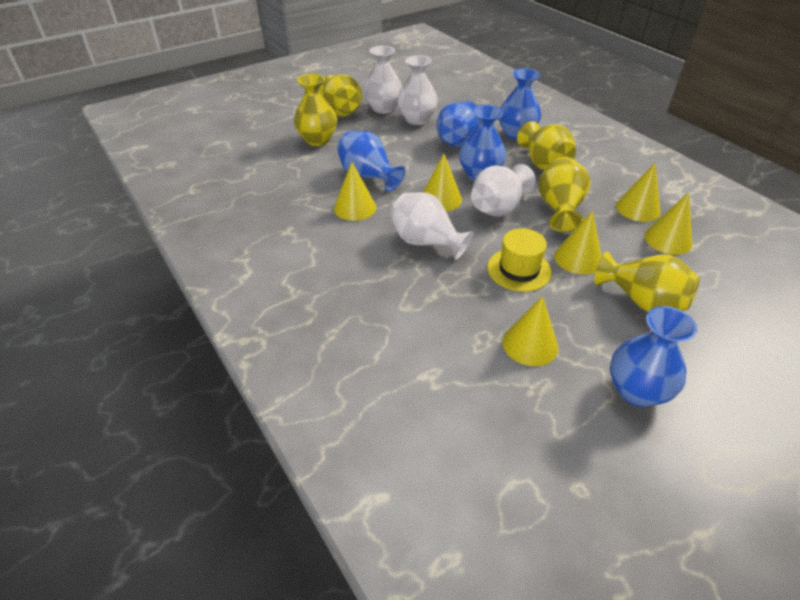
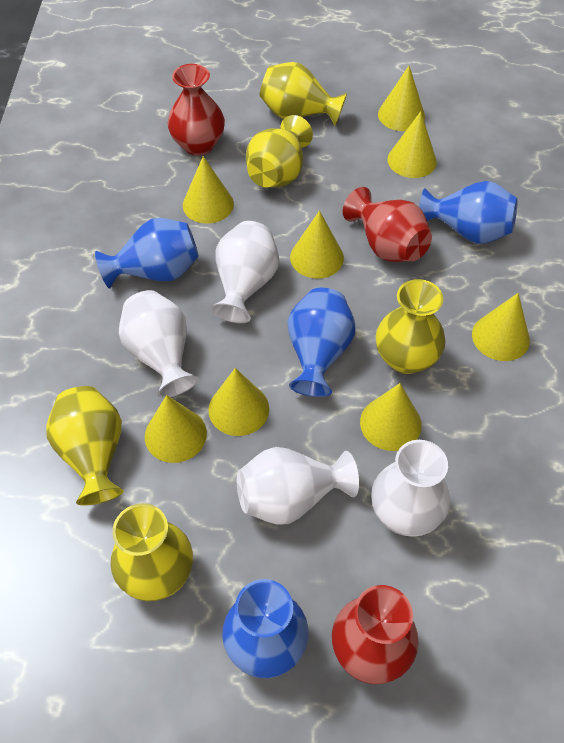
blue vase: [337,131,405,192] [436,101,479,147] [459,105,506,181] [499,68,541,140] [610,306,697,407] = 5 -> [95,218,199,289] [222,579,309,678] [287,288,355,397] [419,181,518,244] = 4
red vase: none = 0 -> [167,64,225,156] [332,585,419,684] [343,187,432,262] = 3
yellow cone: [334,162,376,221] [423,154,462,211] [503,296,558,366] [554,211,602,275] [616,163,661,222] [644,192,692,255] = 6 -> [145,395,207,463] [183,156,234,224] [208,368,269,436] [290,210,344,278] [360,383,422,451] [378,66,425,131] [388,111,437,178] [472,293,530,361] = 8
yellow hat: [487,228,552,292] = 1 -> none = 0

